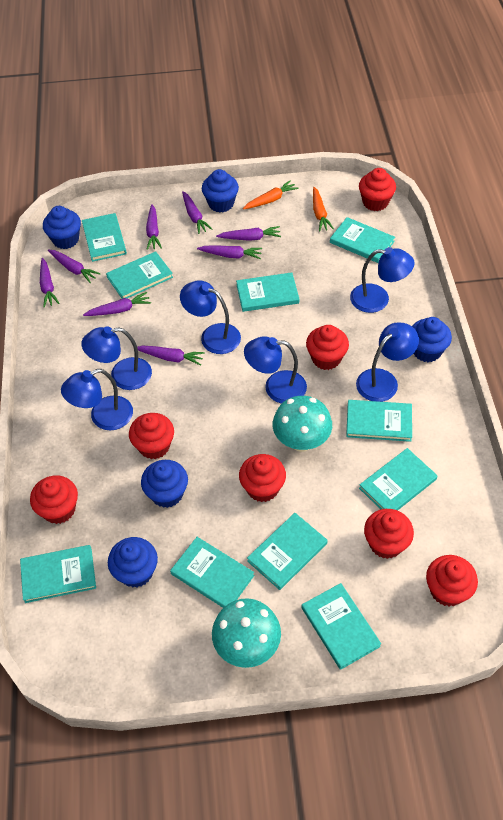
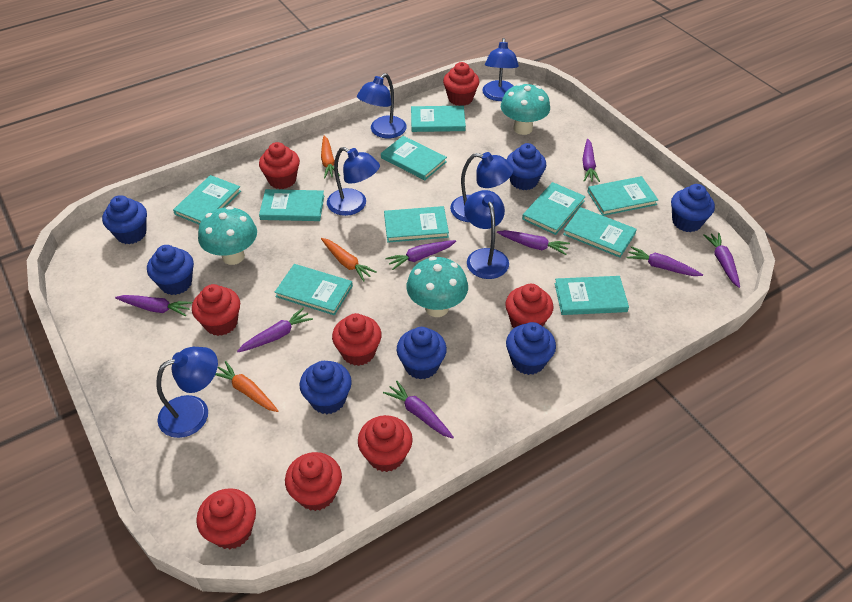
blue cupcake: [43,206,81,249] [108,537,158,588] [141,460,188,508] [202,169,239,213] [412,317,452,362] = 5 -> [102,195,147,244] [147,245,194,295] [300,361,352,414] [397,327,447,380] [506,322,556,375] [507,143,546,190] [671,184,715,232] = 7
orange carrot: [243,180,299,209] [313,187,334,231] = 2 -> [215,361,278,412] [321,135,340,178] [321,238,377,282] = 3
red cupcake: [30,475,78,524] [129,413,174,459] [239,454,286,502] [306,325,349,370] [359,168,396,211] [364,509,414,559] [426,555,478,606] = 7 -> [192,284,240,336] [196,488,256,549] [259,142,300,189] [285,452,342,511] [332,313,382,366] [358,415,413,472] [443,62,480,106] [505,284,554,328] = 8
turquoise mushroom: [212,598,281,668] [273,396,332,452] = 2 -> [198,206,257,265] [406,256,468,317] [501,83,550,135] = 3

